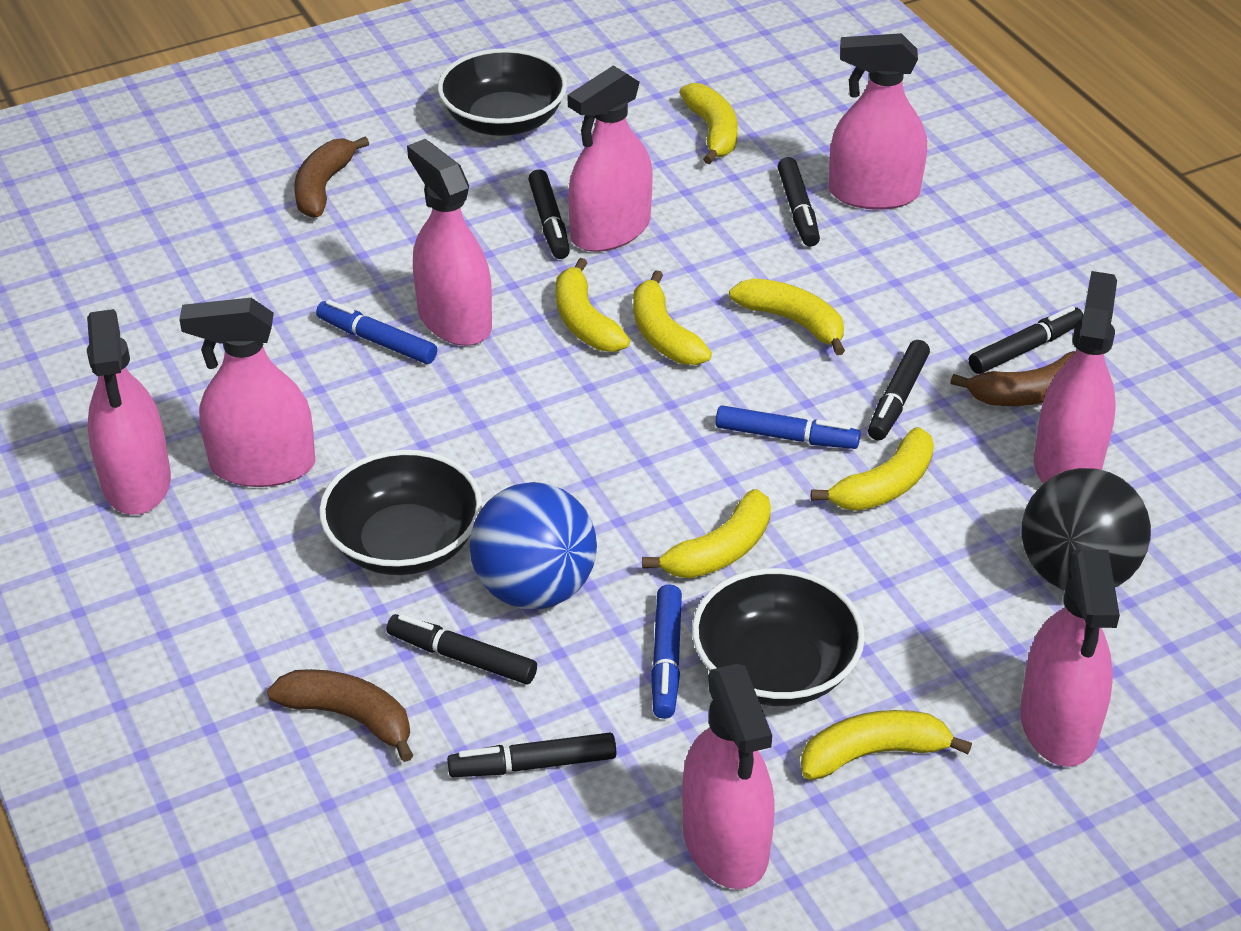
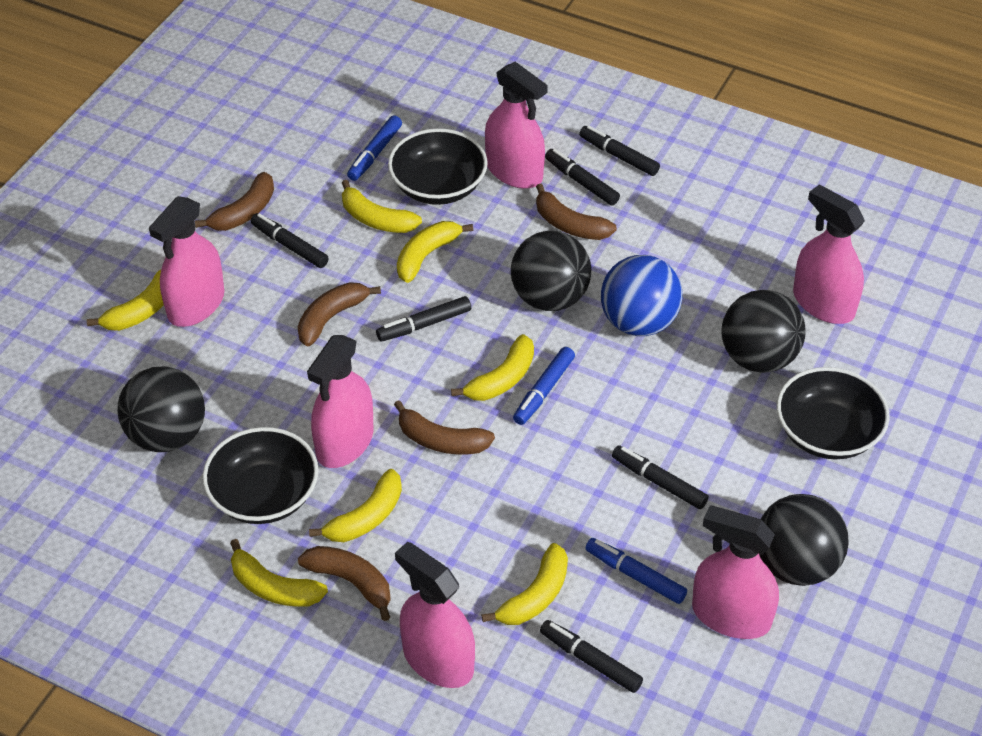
black ball: [1022,468,1151,590] = 1 -> [118,366,205,452] [511,231,591,311] [721,290,806,373] [759,494,849,586] = 4
brown banana: [267,669,414,762] [294,136,369,218] [950,351,1076,406] = 3 -> [195,172,274,231] [298,282,381,347] [298,546,391,621] [394,400,495,455] [536,184,617,240] = 5
pink spray bottle: [87,309,171,515] [179,298,316,487] [407,139,492,346] [568,65,653,252] [682,664,775,889] [829,33,927,210] [1020,549,1120,767] [1034,271,1117,483] = 8 -> [149,196,224,327] [307,335,374,468] [395,542,475,688] [485,62,548,189] [692,505,779,639] [793,184,865,324] = 6

